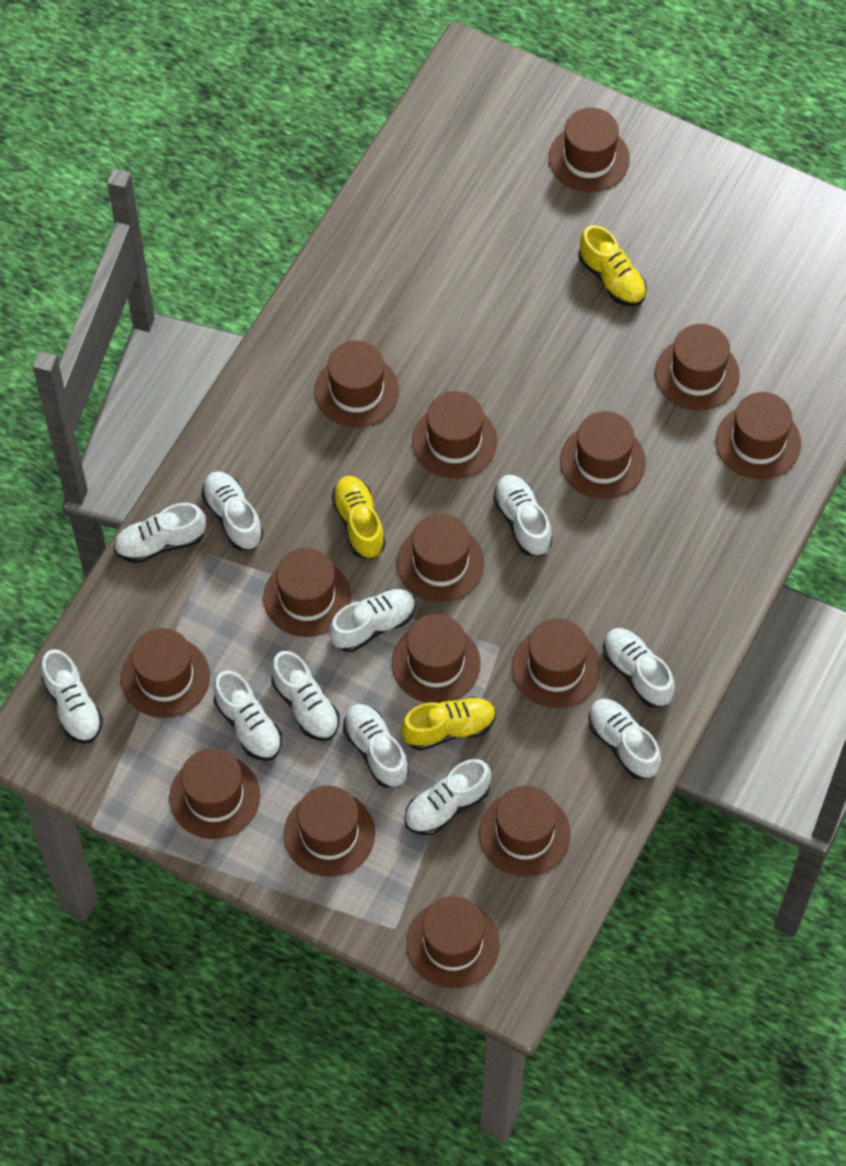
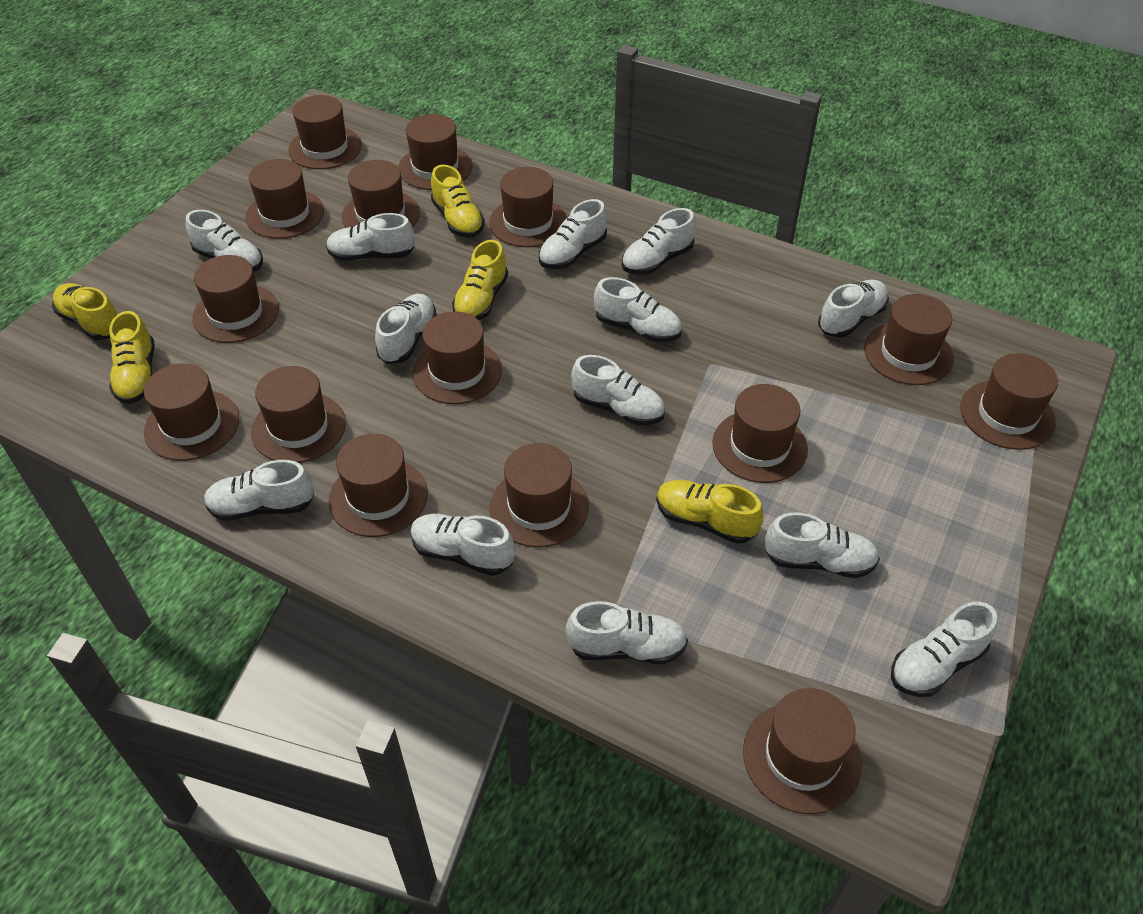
white shoe: [41,649,103,743] [113,503,206,563] [201,471,263,550] [214,671,282,761] [271,651,339,741] [329,589,416,652] [343,704,409,788] [404,759,491,835] [493,475,552,556] [588,699,661,780] [603,628,675,708] = 11 -> [186,210,263,272] [204,460,314,521] [326,213,415,261] [375,294,436,364] [410,514,515,576] [539,199,607,269] [566,601,688,664] [571,355,665,425] [594,277,682,342] [622,208,696,275] [765,512,880,578] [818,280,889,338] [891,602,997,697] = 13
yellow shoe: [331,476,386,559] [401,696,496,751] [579,225,647,306] = 3 -> [52,283,117,340] [109,311,154,404] [431,165,485,238] [452,240,508,320] [656,480,764,544] = 5

